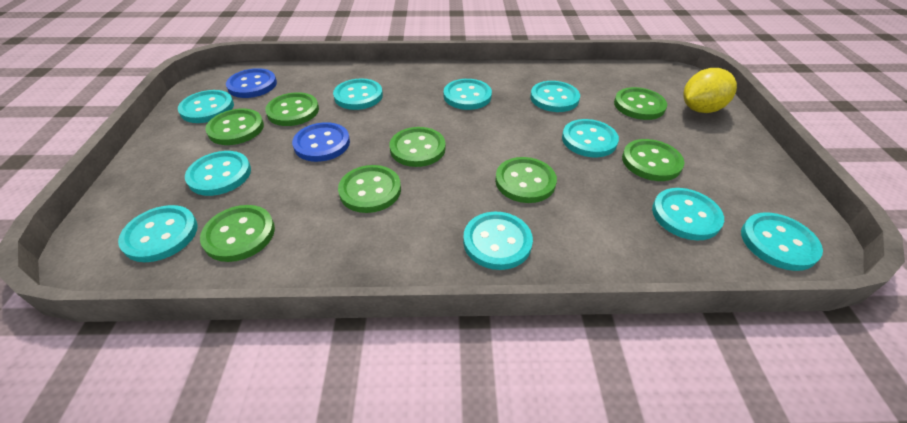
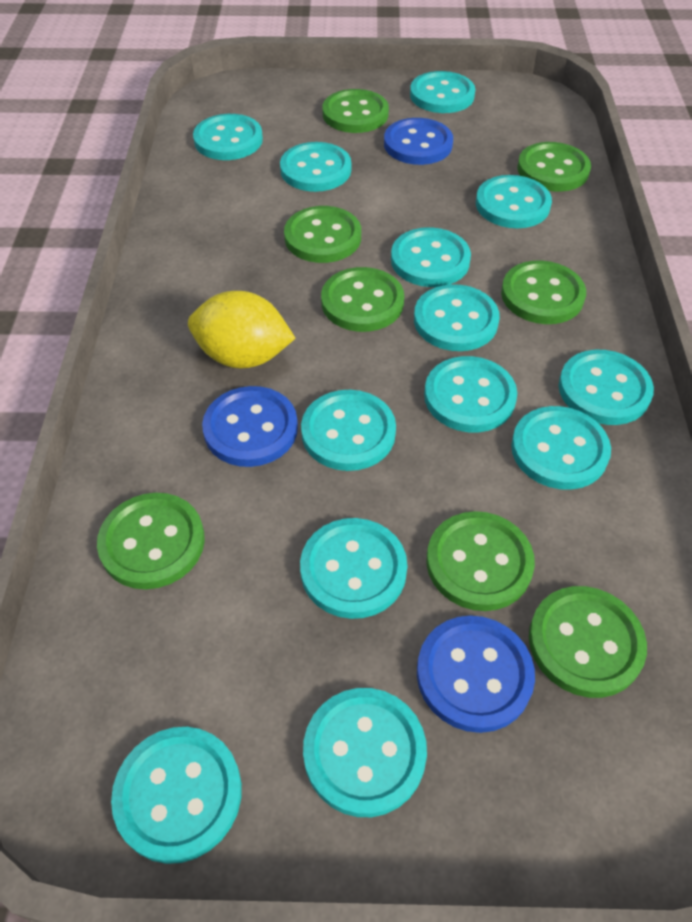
blue button: [226,68,277,98] [292,122,350,162] = 2 -> [202,386,298,467] [384,118,453,165] [417,616,535,733] = 3
turquoise button: [118,205,198,262] [178,90,234,123] [185,151,251,196] [333,78,383,110] [444,79,492,110] [463,211,533,270] [530,81,580,112] [562,119,619,157] [652,188,724,240] [741,212,823,271] = 10 -> [111,727,242,864] [193,114,263,160] [280,142,351,192] [300,518,407,619] [301,390,396,471] [303,688,427,817] [391,227,471,287] [410,71,475,113] [414,284,500,351] [424,356,517,432] [476,175,552,228] [511,406,611,490] [559,350,654,425] = 13

